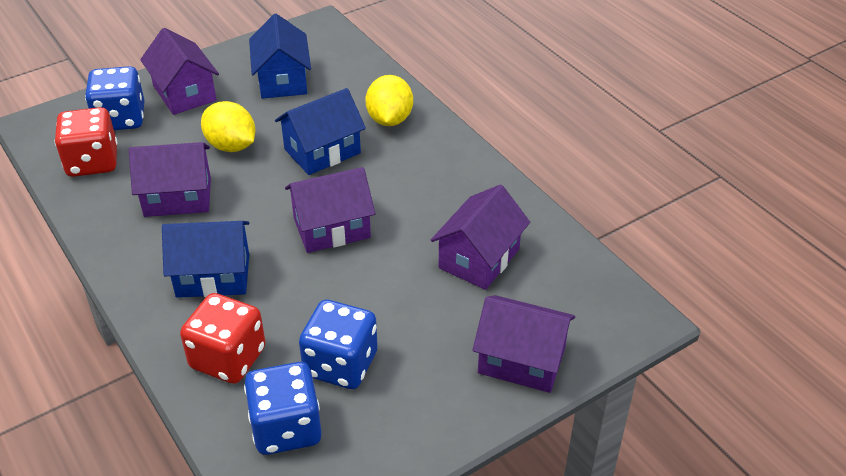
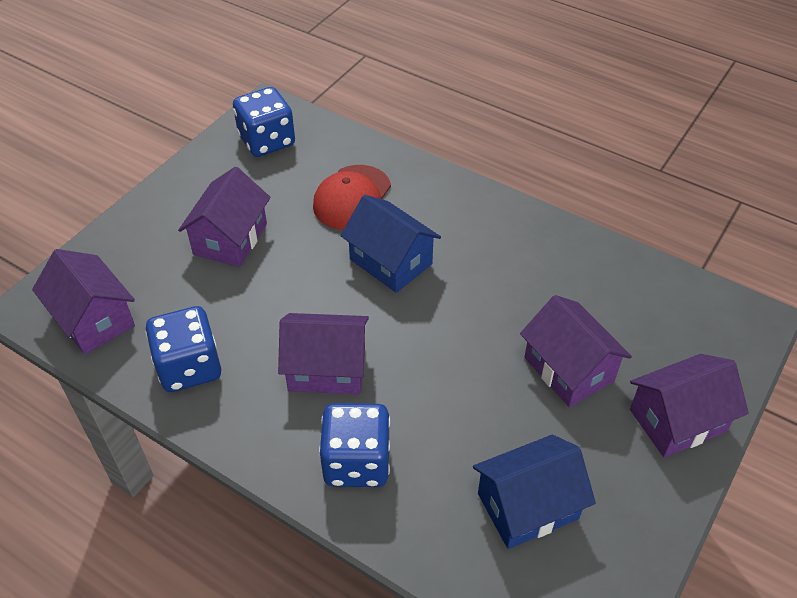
blue house: [162,221,249,298] [249,14,311,99] [275,88,366,175] = 3 -> [341,195,441,293] [473,435,596,549] = 2
red cap: none = 0 -> [313,165,391,230] = 1
red dice: [55,107,118,177] [180,293,266,384] = 2 -> none = 0
yellow lemon: [201,101,255,152] [365,75,413,126] = 2 -> none = 0

